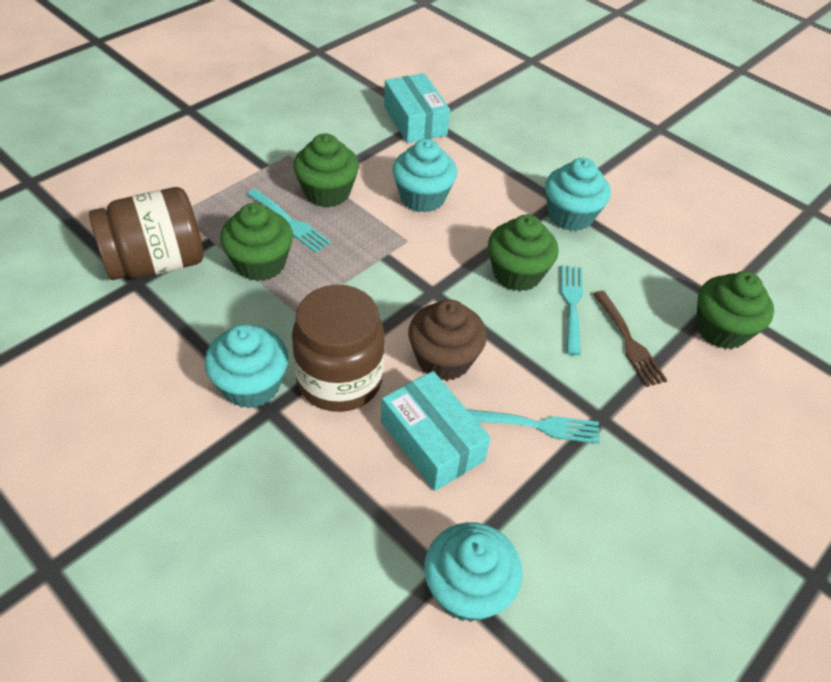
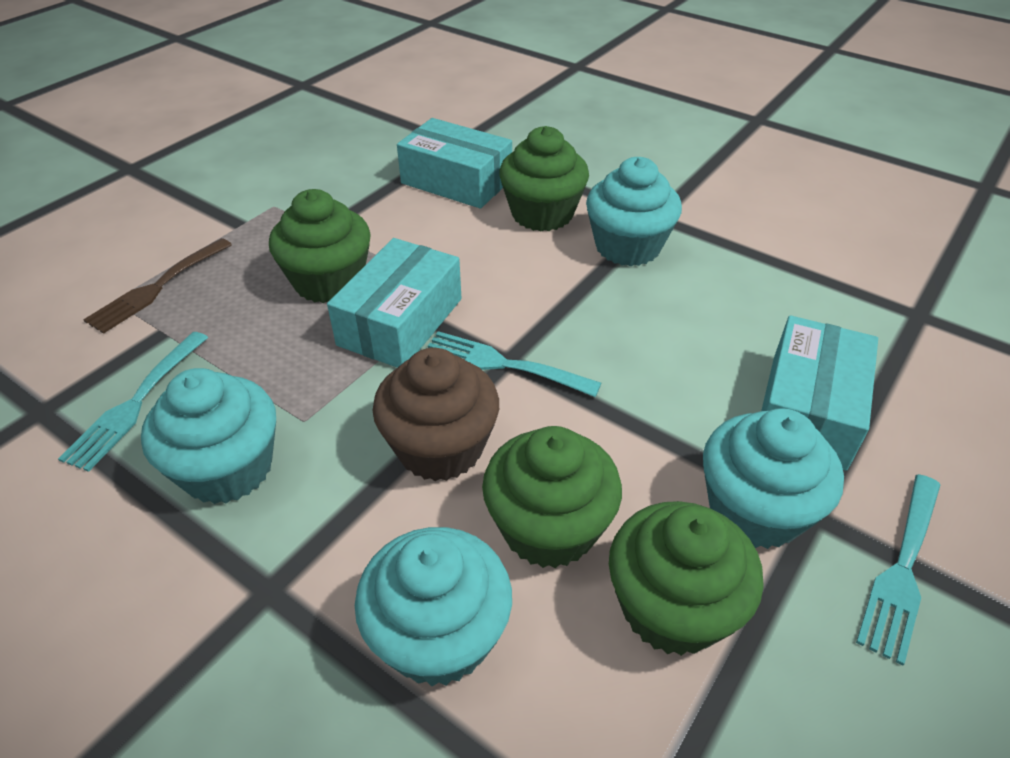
brown jar: [89,187,204,280] [292,285,385,412] = 2 -> none = 0
turquoise box: [381,371,491,491] [384,73,450,143] = 2 -> [327,238,461,368] [397,118,512,208] [761,315,878,471] = 3

